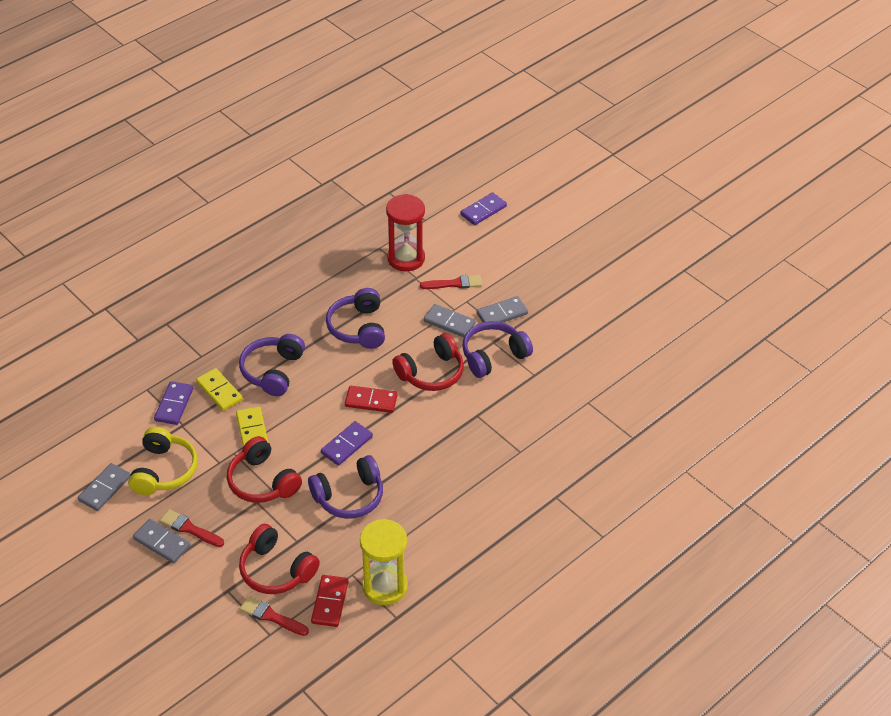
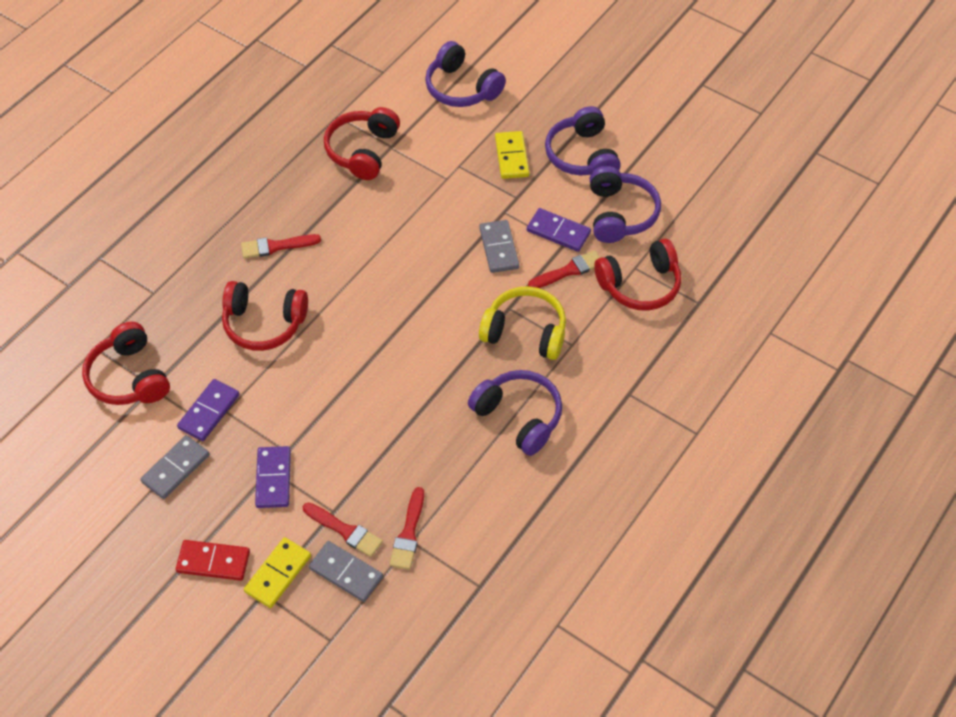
grey domino: [78,463,131,511] [133,519,191,563] [424,304,475,337] [477,296,528,323] = 4 -> [140,435,209,499] [309,541,383,602] [479,220,519,273] = 3
red brush: [160,509,224,547] [240,596,309,636] [420,275,482,289] = 3 -> [241,234,321,259] [303,502,383,557] [390,487,424,570] [528,250,600,288] = 4
red domino: [311,575,349,627] [345,386,398,413] = 2 -> [176,540,250,581] = 1
red headphones: [227,436,302,503] [239,524,320,594] [392,333,464,391] = 3 -> [82,322,170,405] [222,281,308,351] [324,107,400,180] [594,239,681,311] = 4
red hourglass: [386,194,425,271] = 1 -> none = 0
yellow hourglass: [360,519,408,605] = 1 -> none = 0

